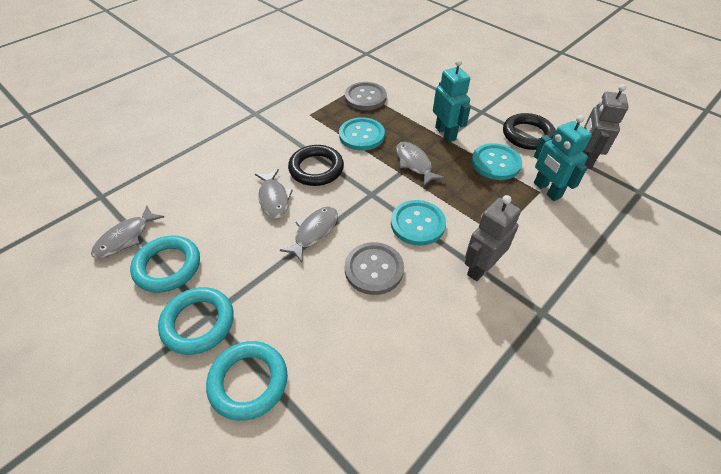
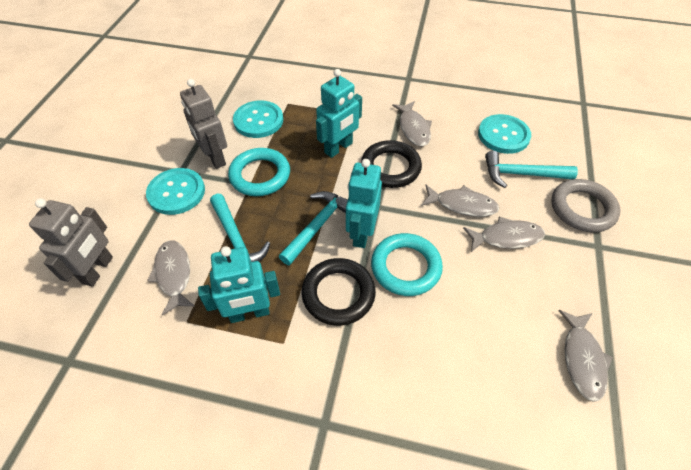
grey button: [345,82,387,110] [345,242,404,295] = 2 -> none = 0
grey fish: [91,205,164,258] [255,169,293,219] [280,206,338,262] [396,142,445,186] = 4 -> [147,240,195,316] [392,101,432,146] [421,185,499,217] [463,217,545,252] [558,310,613,402] = 5
grey ring: none = 0 -> [551,179,620,233] = 1
turquoise hammer: none = 0 -> [210,194,270,262] [278,191,348,265] [485,151,578,188] = 3
turquoise ring: [130,235,200,293] [158,287,234,355] [206,341,287,421] = 3 -> [228,148,290,196] [371,233,443,296] = 2
turquoise robot: [433,59,471,142] [534,115,592,201] = 2 -> [198,246,280,323] [316,69,362,158] [346,159,382,248] = 3

